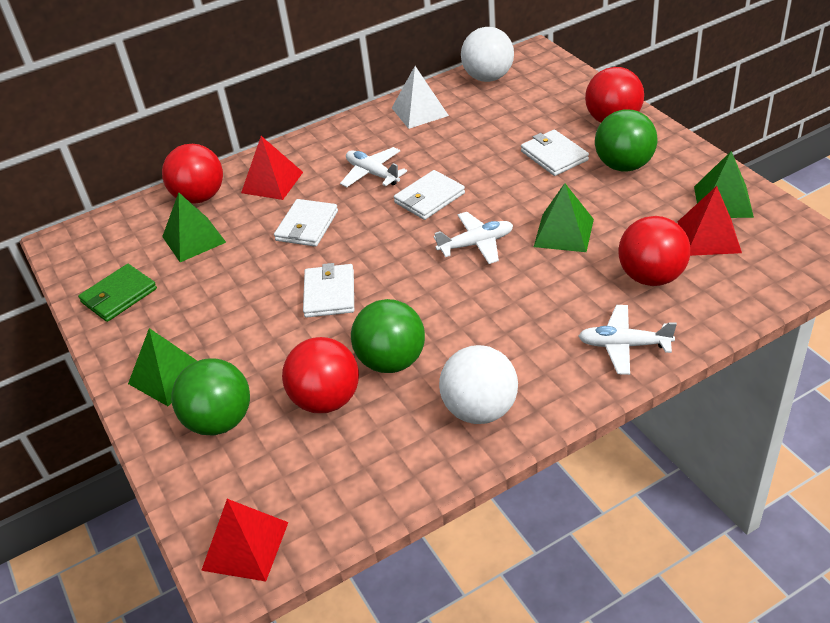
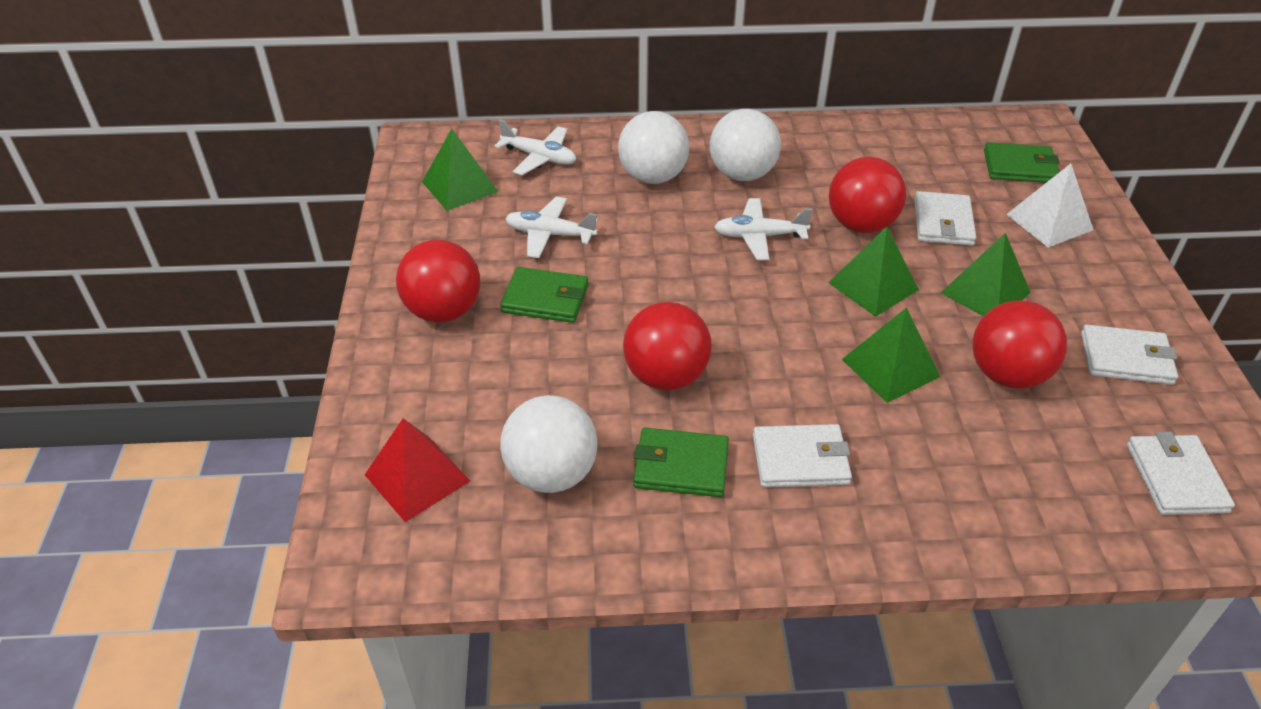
green ball: [171,358,250,436] [351,299,425,373] [595,109,658,172] = 3 -> none = 0
green wallet: [78,264,157,322] = 1 -> [500,267,589,323] [633,428,729,497] [984,142,1060,183] = 3
red pyramid: [201,499,288,582] [241,136,303,200] [678,186,742,256] = 3 -> [365,418,470,522] = 1
white ball: [439,345,518,424] [461,27,514,82] = 2 -> [500,395,597,493] [618,111,689,184] [710,109,781,181] = 3

